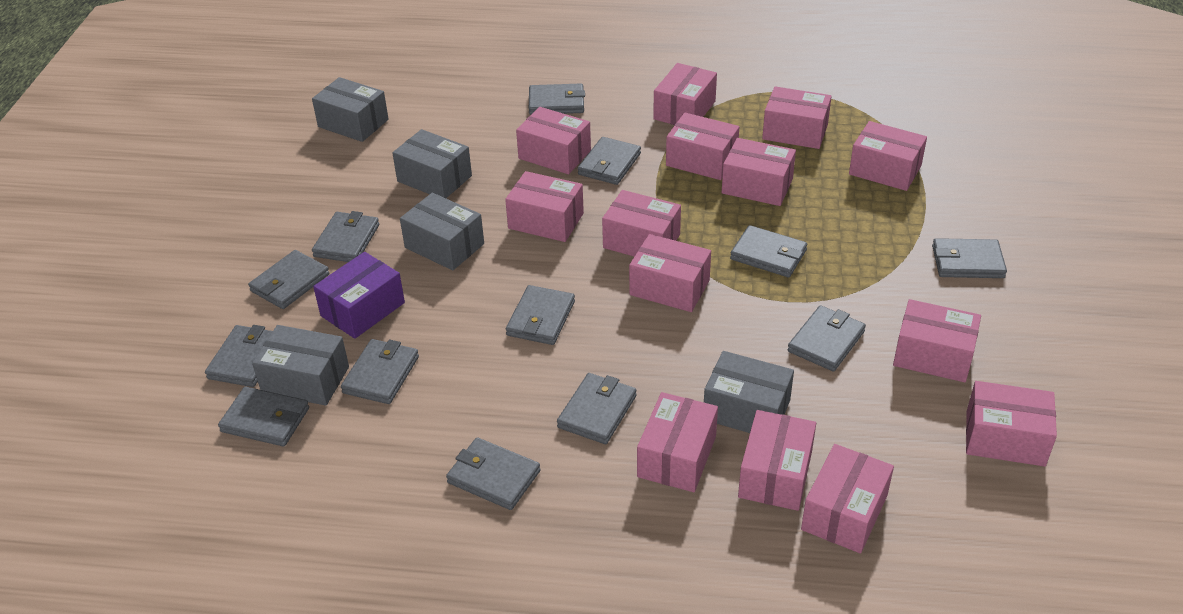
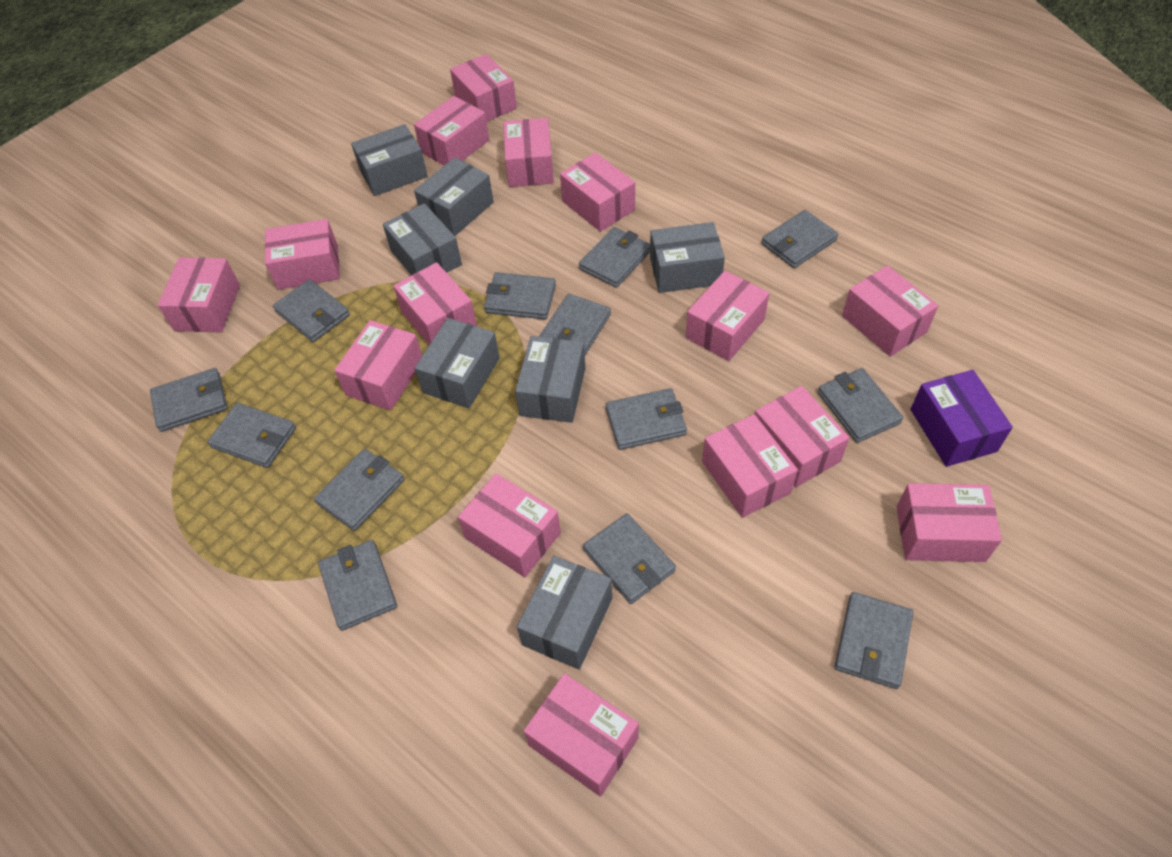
grey box: [252,325,349,406] [312,77,389,142] [392,129,472,198] [400,193,484,271] [704,351,794,433] = 5 -> [351,124,428,196] [383,203,462,276] [414,157,494,236] [415,318,500,408] [515,336,585,423] [517,555,612,669] [650,222,725,293] = 7
pink box: [505,171,584,242] [516,107,591,174] [602,190,681,257] [629,234,711,312] [637,392,718,492] [653,63,717,125] [666,113,739,180] [722,138,796,206] [738,410,816,511] [762,86,832,149] [801,444,894,553] [849,121,927,191] [893,299,981,382] [966,381,1057,467] = 14 -> [158,257,240,332] [265,219,340,290] [334,320,422,411] [393,262,477,345] [414,96,489,165] [450,54,517,122] [458,473,561,577] [503,118,554,187] [524,673,639,797] [560,152,635,232] [685,271,770,361] [702,414,798,518] [755,386,850,487] [842,265,938,357] [896,483,1002,562] = 15

